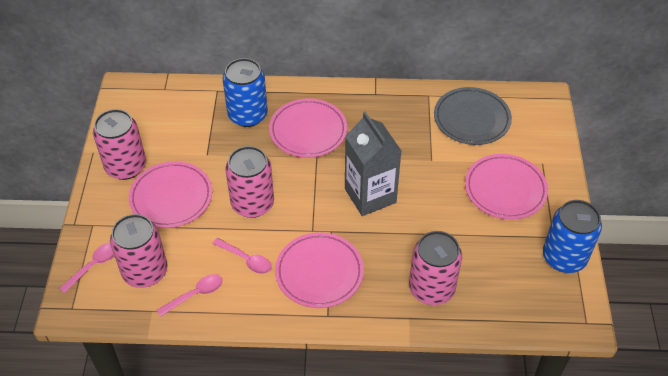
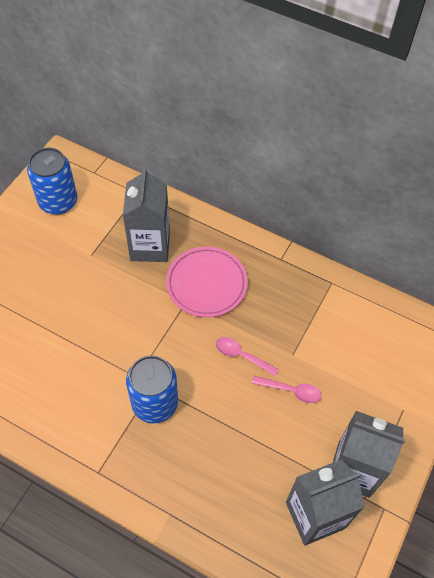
grey carton: [345,111,401,216] = 1 -> [123,167,170,262] [286,459,365,546] [333,411,405,498] = 3
grey plate: [434,87,512,145] = 1 -> none = 0
pink can: [93,109,146,180] [110,214,168,288] [225,146,274,218] [409,231,462,305] = 4 -> none = 0
pink plate: [129,161,212,228] [269,98,347,158] [275,232,364,308] [465,154,548,220] = 4 -> [166,246,248,317] = 1
pink spoon: [59,243,114,293] [157,274,223,317] [212,238,271,274] = 3 -> [216,337,279,376] [252,376,321,403] = 2

